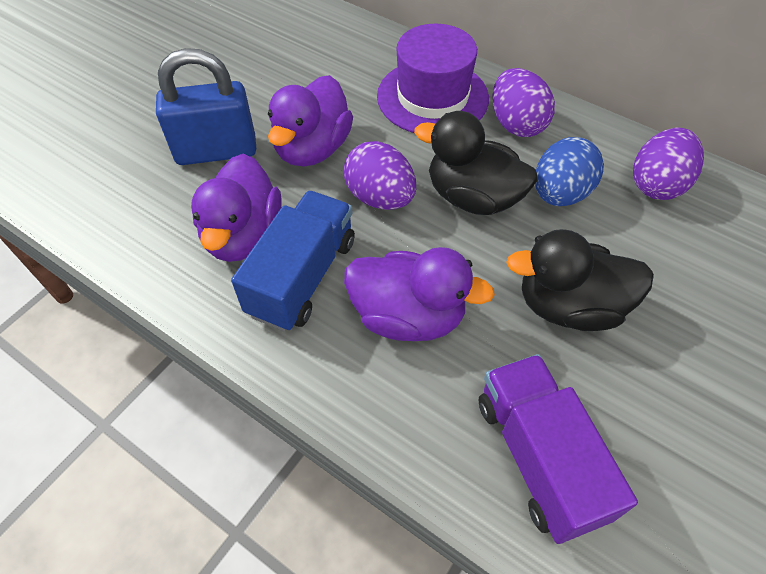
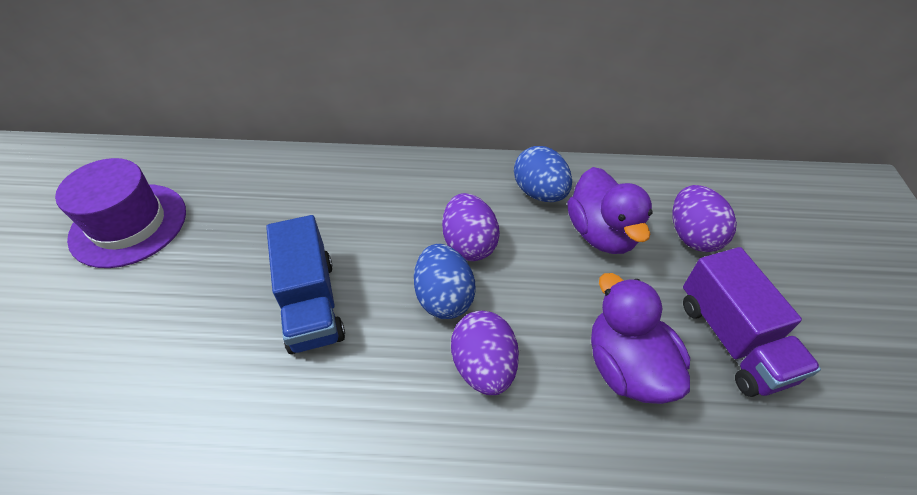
black duck: [414,111,537,215] [506,229,654,331] = 2 -> none = 0
blue egg: [535,137,604,206] = 1 -> [414,244,476,319] [514,146,572,202] = 2
blue padlock: [156,48,256,165] = 1 -> none = 0
purple duck: [191,154,282,262] [268,75,353,167] [344,247,495,341] = 3 -> [567,167,653,254] [591,273,690,404] = 2

